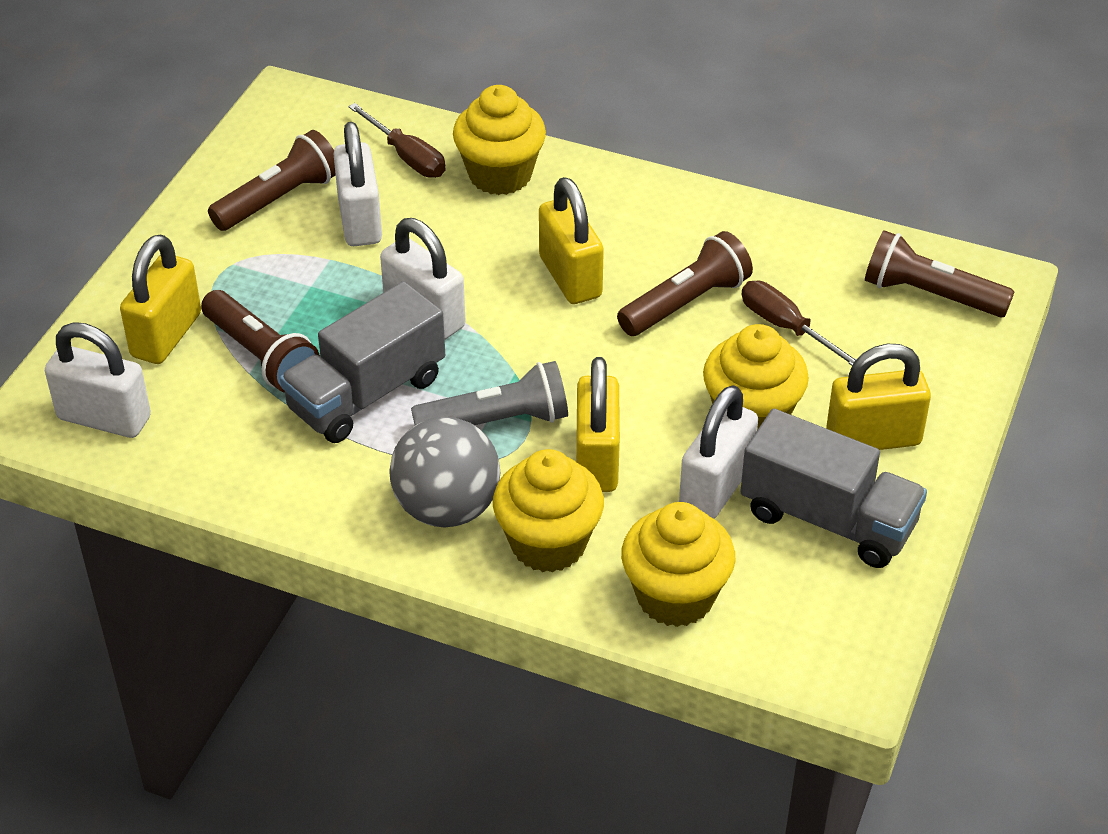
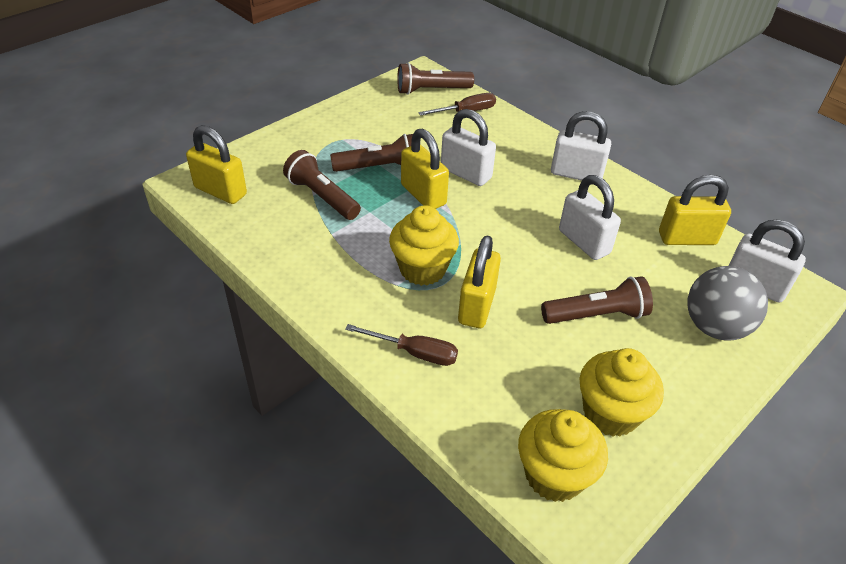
grey flashlight: [411,361,568,425] = 1 -> none = 0
grey truck: [280,281,445,443] [740,409,927,568] = 2 -> none = 0
yellow cupcake: [453,85,546,195] [493,449,604,573] [621,502,735,627] [703,324,809,430] = 4 -> [389,205,459,286] [518,409,608,502] [579,348,664,437] = 3

